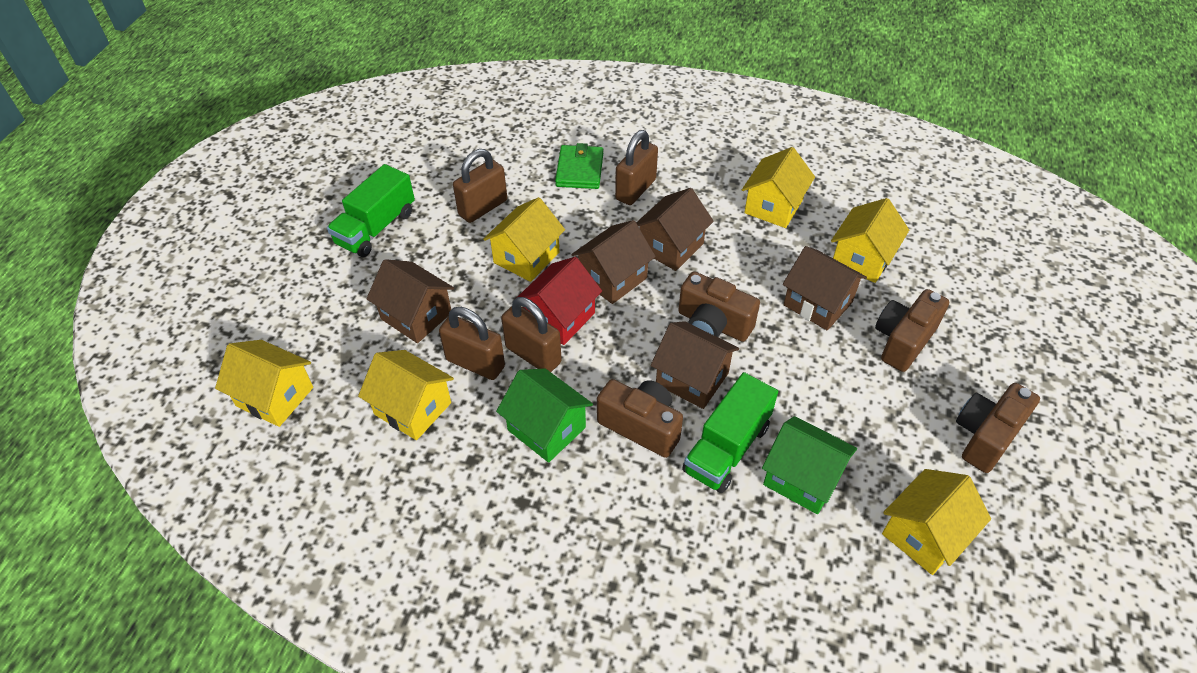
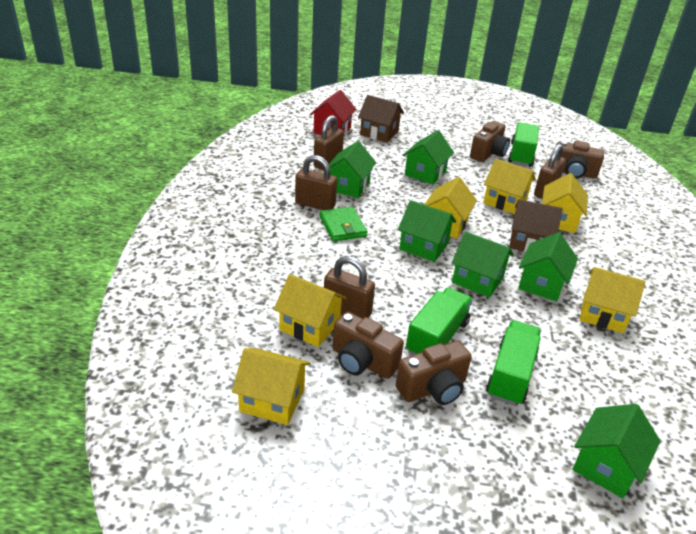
brown house: [366,259,454,343] [571,220,656,304] [636,188,714,271] [651,321,739,409] [783,246,867,331] = 5 -> [358,95,404,143] [509,199,563,252] = 2
green house: [496,368,593,463] [762,416,857,514] = 2 -> [329,141,376,198] [398,200,456,262] [402,130,454,185] [452,232,514,298] [518,232,578,302] [572,404,660,498] = 6
green truck: [327,164,415,257] [682,372,778,493] = 2 -> [406,288,473,355] [486,320,541,406] [508,122,539,166] = 3

